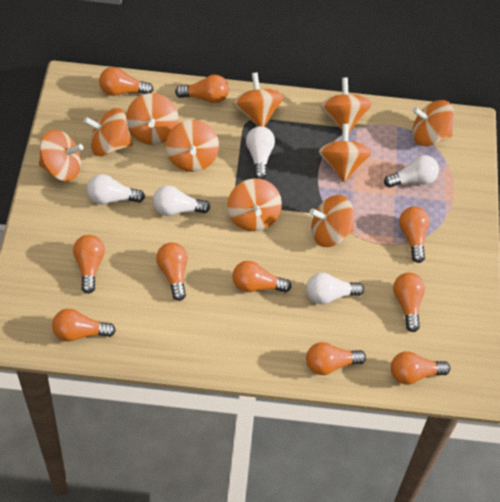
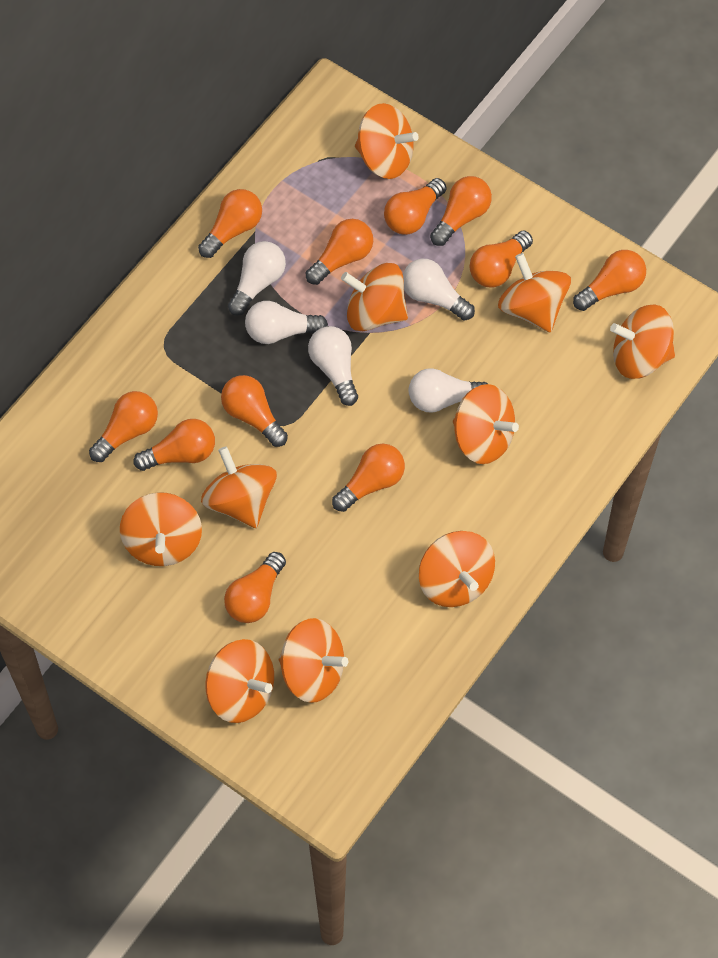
orange light bulb: [52,309,116,342] [73,235,105,294] [99,67,154,96] [156,243,188,301] [175,75,229,103] [232,261,292,292] [306,342,366,375] [391,351,450,385] [393,273,425,332] [399,207,430,263] = 10 -> [89,391,158,462] [134,419,215,471] [198,189,262,258] [221,375,288,447] [224,552,286,623] [306,219,373,285] [332,444,405,512] [384,178,447,235] [430,176,492,246] [469,230,533,288] [573,250,646,311] = 11

